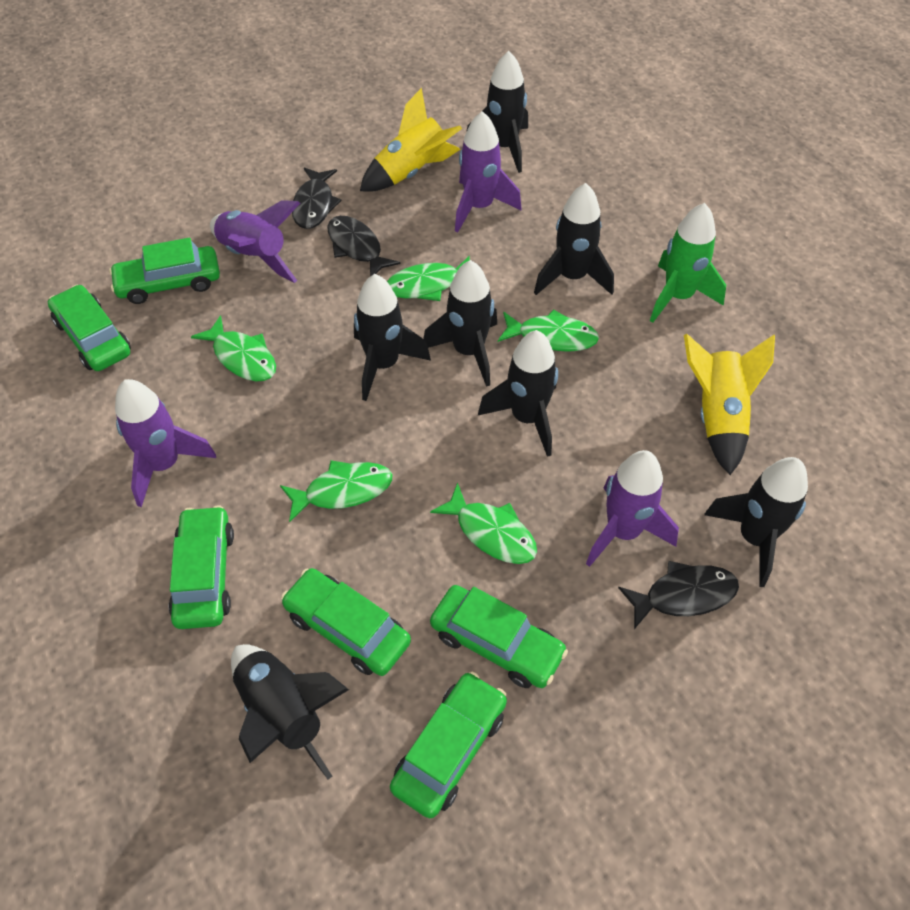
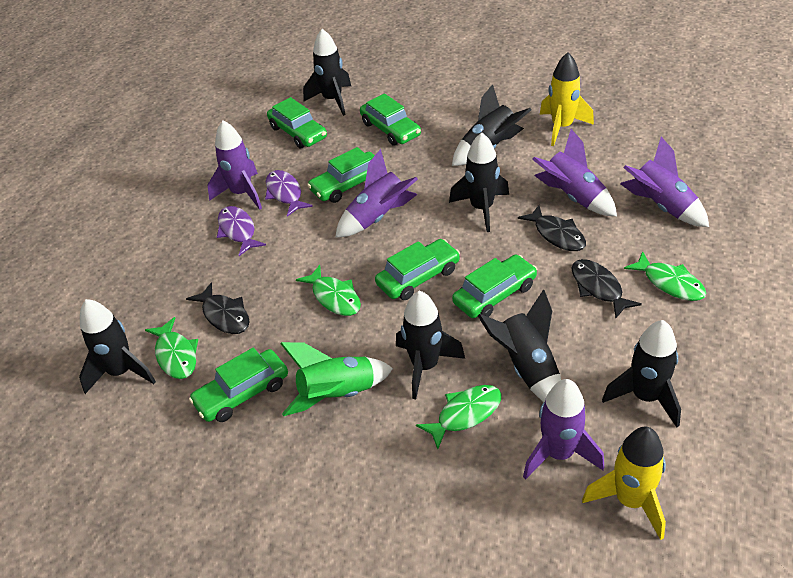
green fish: [191,315,276,381] [280,460,392,522] [387,255,470,301] [430,482,537,564] [498,309,599,352] = 5 -> [145,317,198,379] [296,265,361,316] [416,385,501,449] [624,251,707,301] = 4
purple fish: none = 0 -> [217,206,266,256] [265,170,313,217] = 2
purple rocket: [115,379,216,507] [210,200,300,283] [455,111,521,233] [586,450,679,567] = 4 -> [208,121,262,210] [335,149,418,238] [523,379,604,480] [532,129,617,216] [620,137,709,227] = 5

